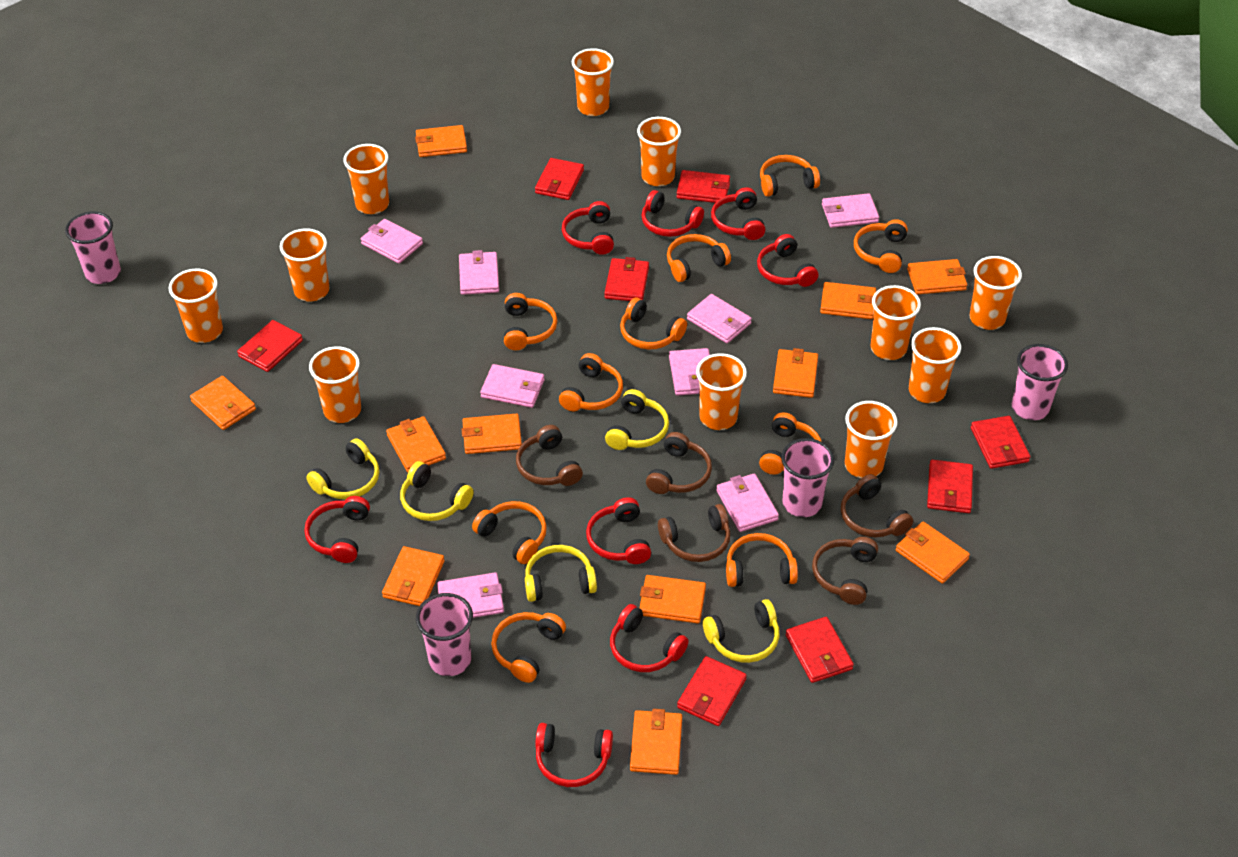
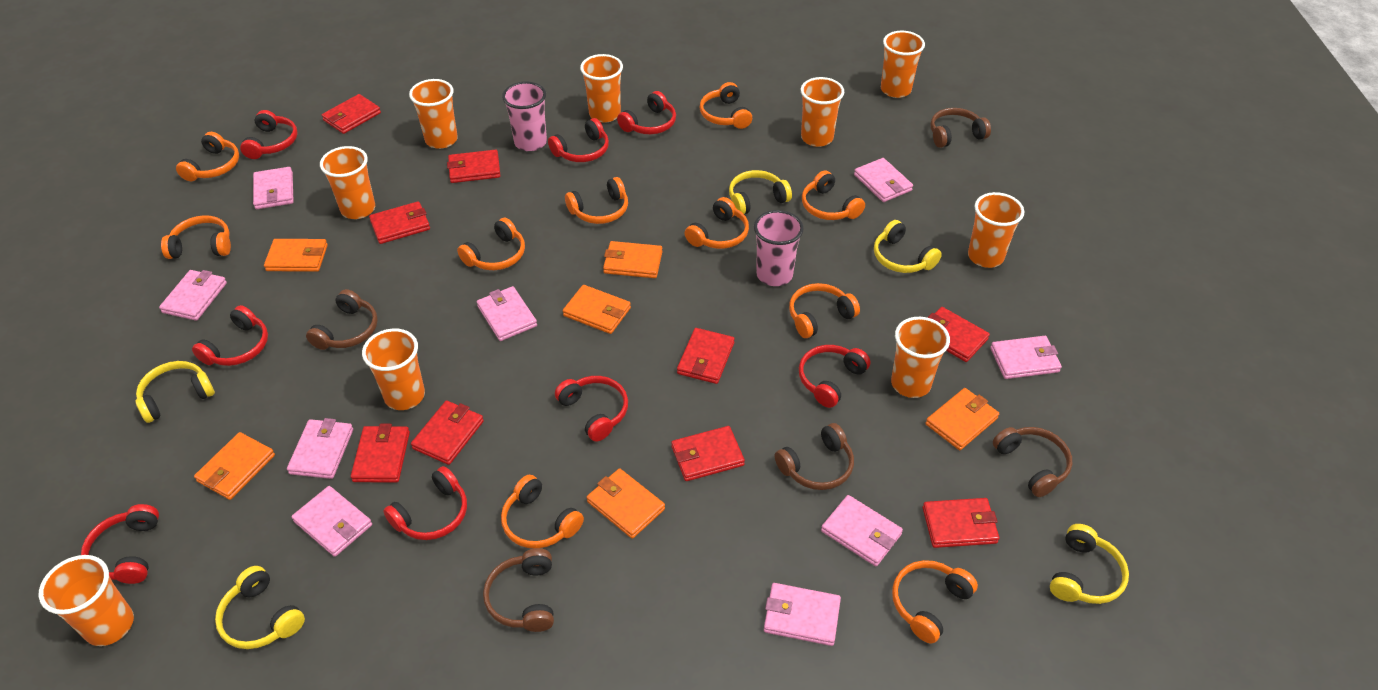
orange cup: [169,268,223,343] [280,229,330,301] [309,346,361,423] [343,144,389,214] [572,48,614,116] [637,117,681,186] [696,353,747,430] [845,401,898,478] [870,285,921,360] [909,327,961,403] [969,256,1022,330] = 11 -> [39,555,134,646] [320,146,375,219] [362,328,425,410] [409,79,458,149] [580,54,623,123] [801,77,844,147] [881,31,925,98] [891,317,950,398] [968,192,1024,268] = 9
orange wallet: [190,376,256,430] [382,546,445,606] [386,416,446,472] [415,125,467,157] [462,414,522,454] [630,709,682,775] [640,575,706,623] [773,348,818,398] [820,282,876,319] [896,522,970,583] [907,259,967,295] = 11 -> [194,432,275,500] [264,239,328,272] [563,285,631,334] [587,468,665,539] [603,241,663,278] [925,388,999,450] = 6
pink cup: [65,211,121,284] [416,593,473,676] [781,438,834,517] [1012,344,1068,420] = 4 -> [502,81,547,151] [754,210,804,286] = 2
pink wallet: [361,219,423,264] [437,572,504,618] [459,250,499,295] [480,364,544,408] [669,348,710,396] [687,294,752,343] [716,474,779,532] [822,193,879,228] = 8 -> [159,270,227,321] [253,167,294,209] [287,418,353,479] [291,486,372,557] [477,286,537,341] [764,583,841,646] [821,495,903,566] [854,158,913,202] [990,336,1062,379] = 9
red wallet: [237,320,303,372] [535,158,584,200] [605,257,649,301] [676,170,730,203] [677,656,747,726] [786,617,854,683] [927,460,973,513] [971,416,1030,469] = 8 -> [322,94,381,134] [351,423,410,483] [369,201,430,244] [411,401,484,465] [447,150,500,183] [671,426,745,481] [677,328,735,384] [923,498,999,548] [927,307,990,362] = 9

